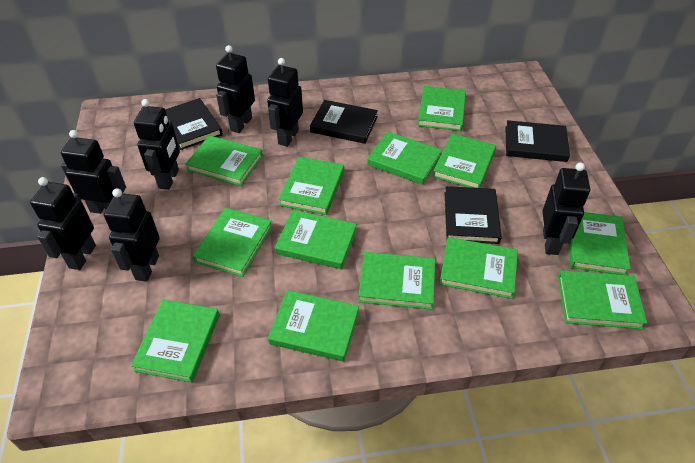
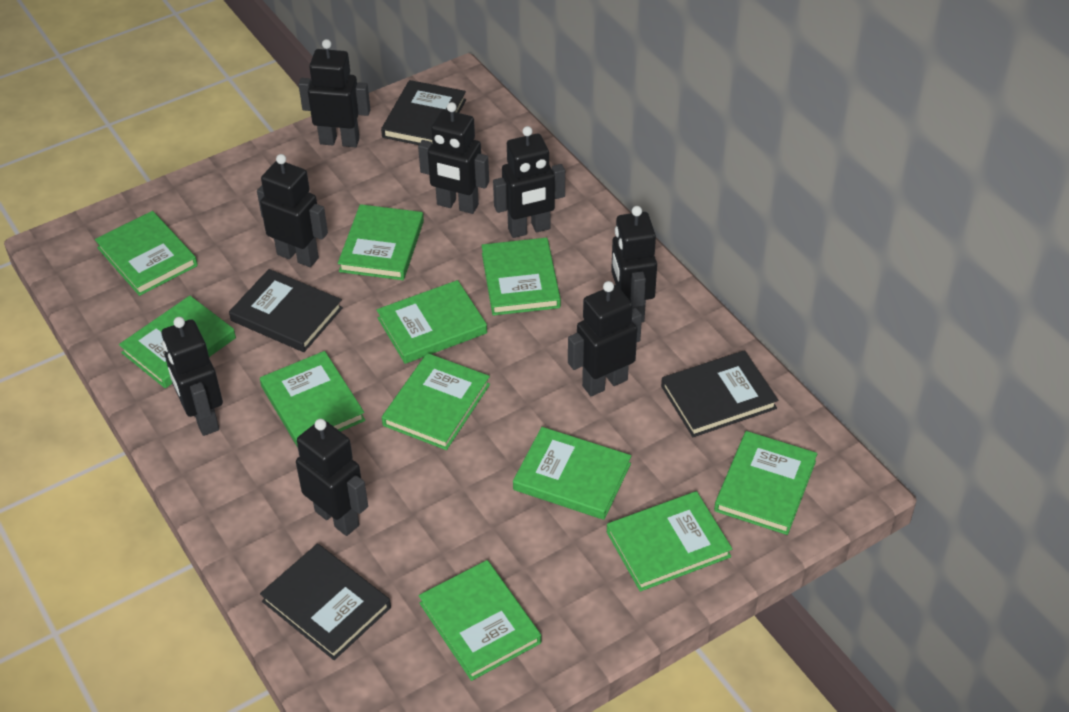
black robot: [30,177,96,270] [61,130,126,214] [104,188,160,282] [134,99,180,190] [216,45,255,133] [267,58,303,147] [542,162,590,255] = 7 -> [161,317,223,436] [257,154,328,267] [296,419,368,536] [298,39,371,147] [418,102,489,214] [493,126,565,238] [568,281,642,396] [611,206,657,322] = 8
green book: [131,300,220,383] [185,135,263,186] [193,208,273,277] [268,290,359,362] [275,210,357,269] [279,157,344,215] [358,252,435,310] [367,132,442,185] [417,86,466,131] [433,134,496,188] [439,237,518,299] [558,270,647,329] [569,212,631,275] = 13 -> [95,211,198,296] [119,296,236,388] [260,351,365,446] [338,204,424,280] [377,280,487,364] [382,353,490,450] [419,560,541,681] [481,238,561,316] [513,427,631,520] [607,491,732,592] [714,431,817,535] = 11

